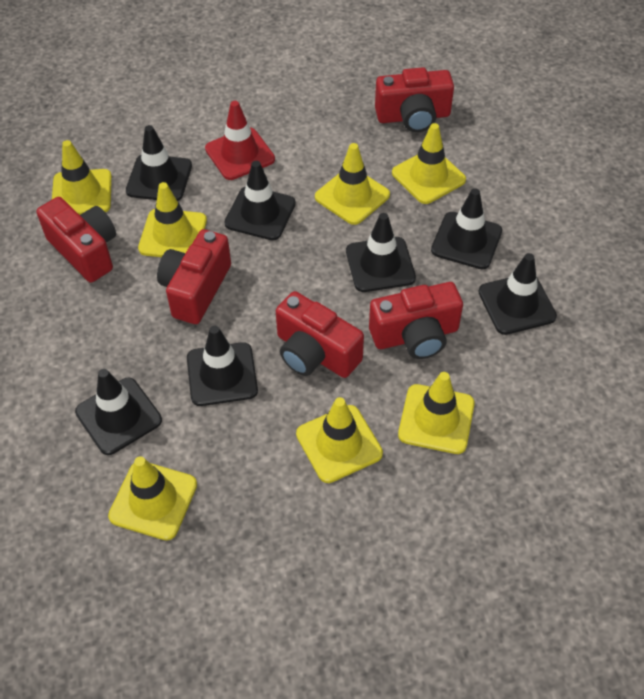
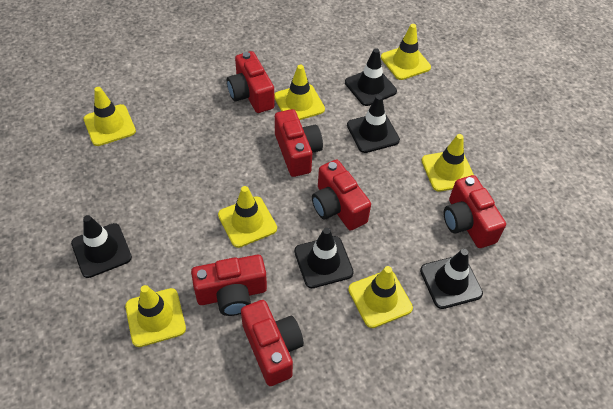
black traffic cone: [75,369,162,455] [126,125,192,201] [187,326,258,406] [224,161,296,240] [346,213,416,292] [431,188,502,269] [478,253,557,335] = 7 -> [71,215,132,278] [294,228,354,288] [345,48,397,106] [347,95,400,153] [420,249,483,309] = 5
red camera: [36,197,116,283] [157,229,231,324] [276,291,364,378] [369,282,463,359] [375,67,454,132] = 5 -> [191,255,267,316] [227,51,275,113] [241,300,304,386] [275,109,323,177] [312,159,371,230] [444,175,506,248] = 6
red traffic cone: [205,101,275,180] = 1 -> none = 0

